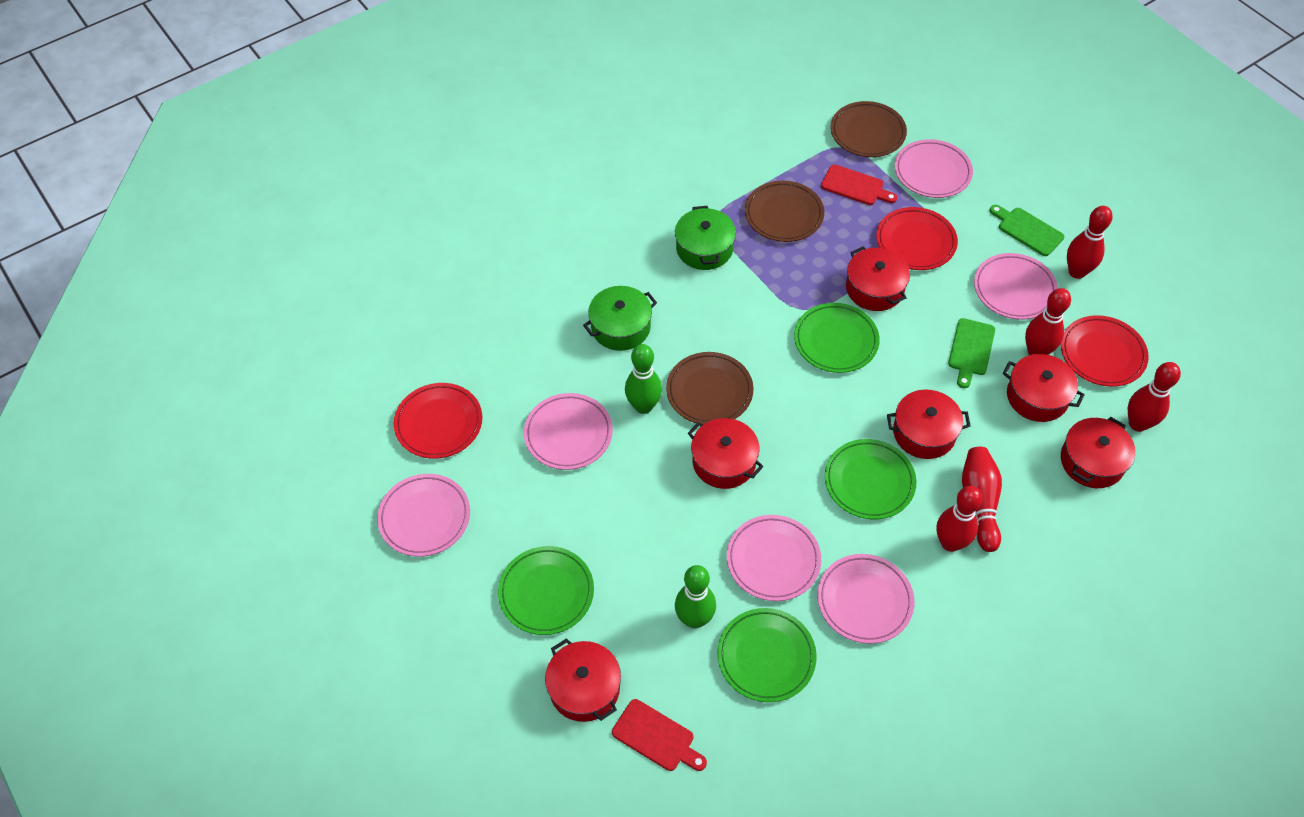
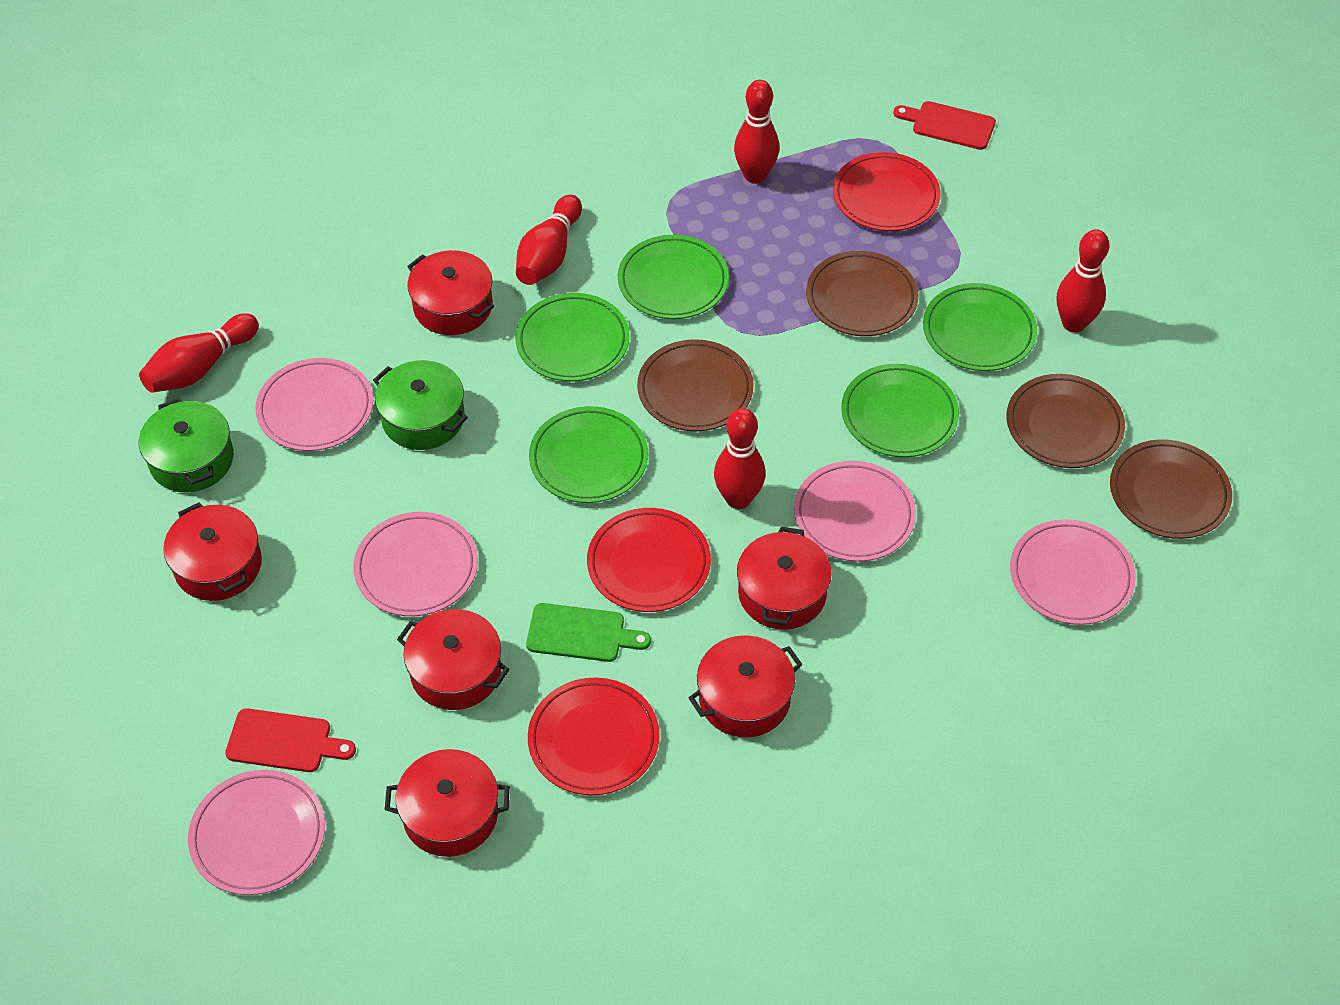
brown plate: [666,352,754,424] [745,181,824,242] [830,101,907,157] = 3 -> [637,339,754,431] [806,251,919,336] [1006,374,1125,468] [1110,439,1232,539] = 4
green bowling pin: [625,344,662,414] [675,565,716,628] = 2 -> none = 0
green cutting board: [948,318,995,388] [990,205,1064,256] = 2 -> [526,603,651,662] = 1
green plate: [498,546,594,635] [717,608,817,702] [794,303,880,373] [825,439,917,519] = 4 -> [515,293,630,381] [529,406,648,503] [618,235,729,319] [841,364,959,457] [923,283,1037,371] = 5
pink plate: [377,474,470,557] [524,393,613,470] [727,515,821,601] [817,554,914,644] [895,139,973,198] [974,253,1058,320] = 6 -> [188,770,325,895] [255,358,373,451] [353,512,478,616] [794,461,916,562] [1010,519,1136,625] = 5

